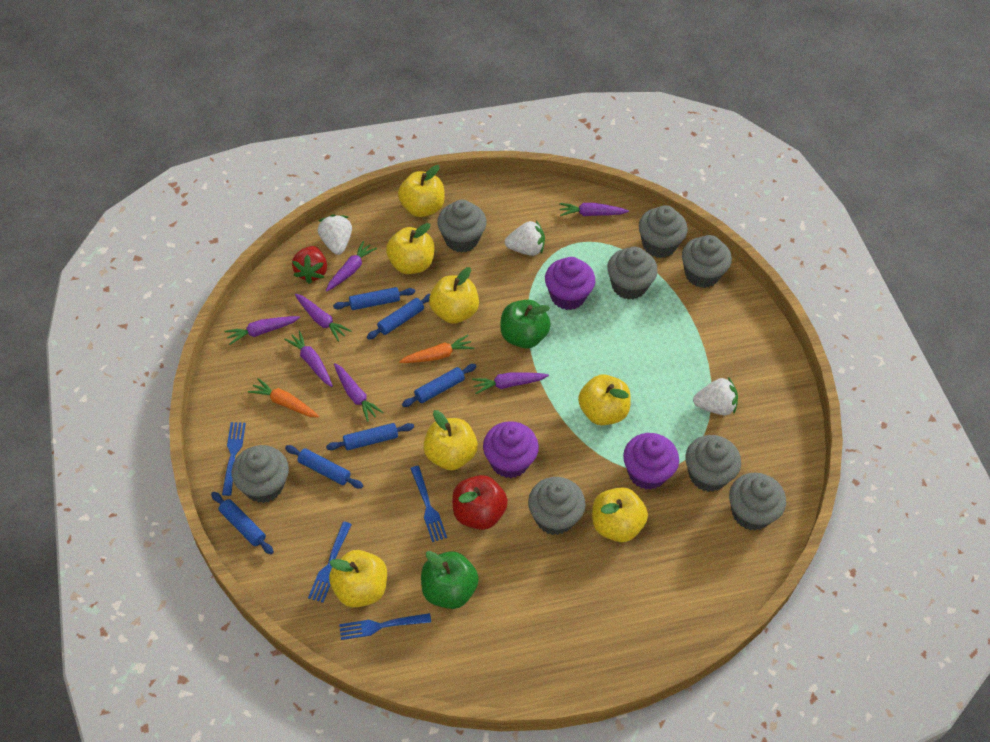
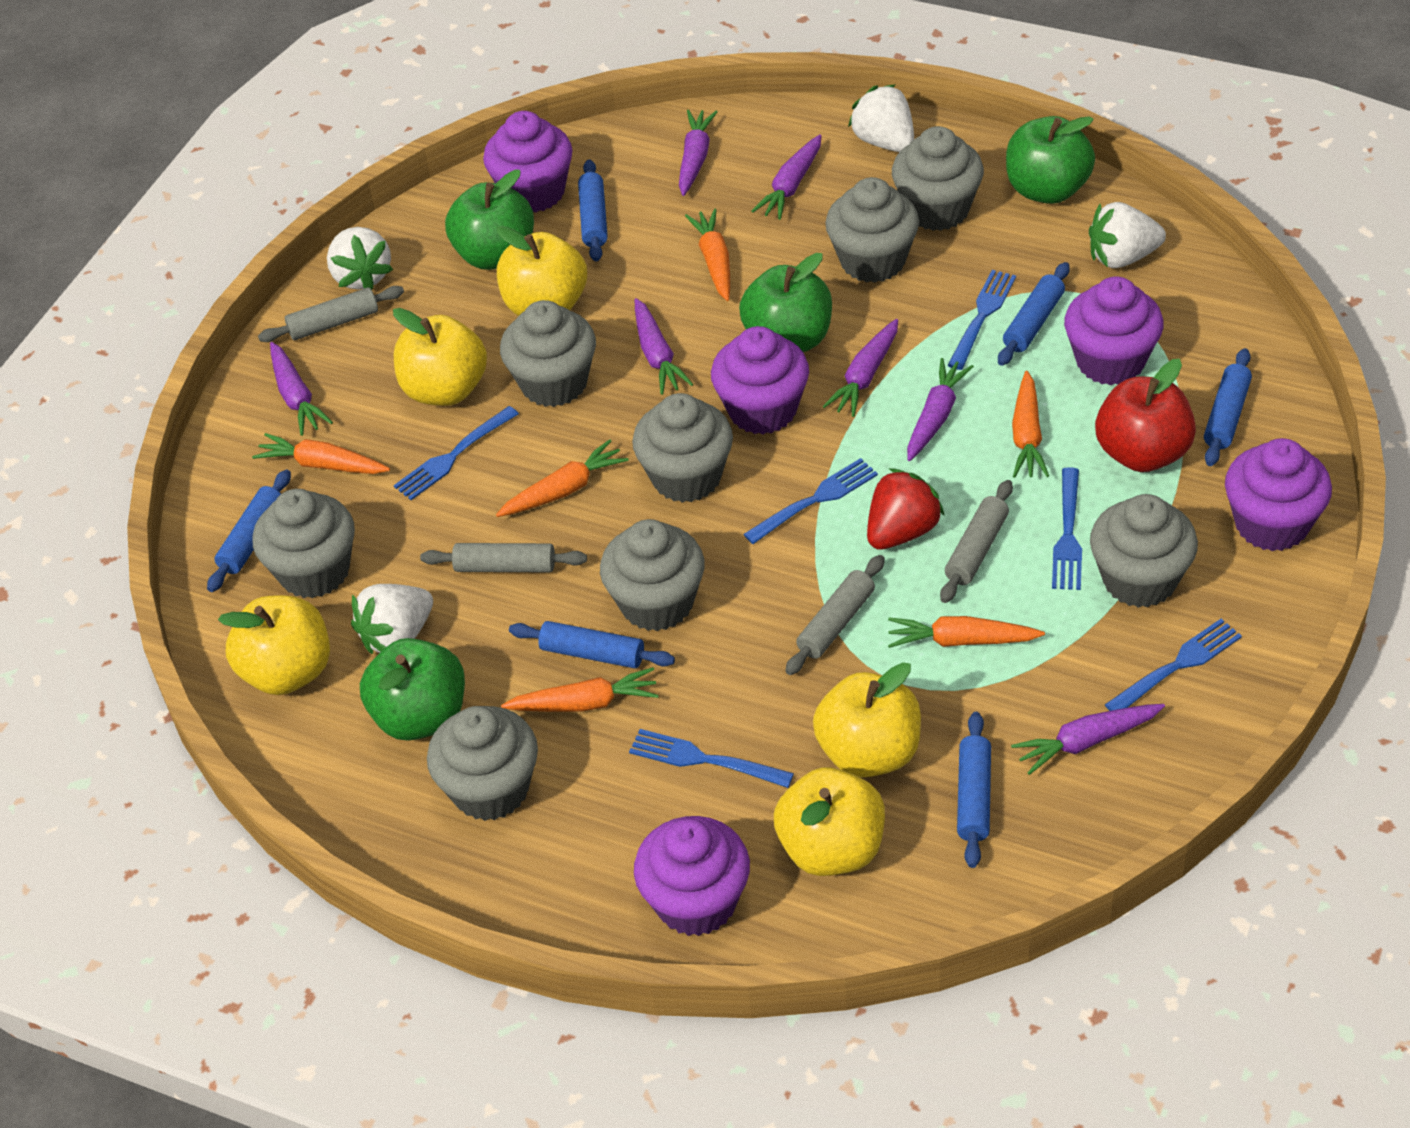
blue fork: [222,422,246,496] [308,521,352,603] [339,613,431,640] [410,466,447,542] = 4 -> [394,406,519,500] [629,729,794,788] [743,458,878,544] [948,270,1016,370] [1052,467,1082,590] [1105,619,1242,711] = 6
green apple: [421,551,479,609] [500,300,551,348] = 2 -> [360,638,465,741] [445,170,534,270] [739,253,832,352] [1006,116,1095,204] = 4
grey rolling pin: none = 0 -> [258,286,404,342] [420,543,587,572] [786,555,885,675] [940,480,1013,603] = 4
orange carrot: [248,378,319,417] [399,335,474,363] = 2 -> [252,433,390,474] [496,439,629,517] [501,667,659,712] [685,209,730,301] [888,616,1045,648] [1012,371,1049,478] = 6
purple cupcake: [483,421,539,478] [545,257,595,310] [623,433,679,490] = 3 -> [483,111,572,213] [634,816,750,936] [711,326,809,435] [1064,277,1164,385] [1225,438,1332,551] = 5
white strawberry: [318,214,352,255] [505,221,545,256] [693,377,738,415] = 3 -> [327,227,393,290] [351,584,433,654] [848,84,914,152] [1089,202,1166,268] = 4
yellow apple: [329,550,387,608] [386,223,435,274] [398,165,445,217] [423,410,478,470] [429,267,479,324] [578,375,631,425] [592,487,648,542] = 7 -> [218,595,330,695] [393,308,487,406] [496,226,587,316] [774,767,885,876] [813,662,921,778] = 5

